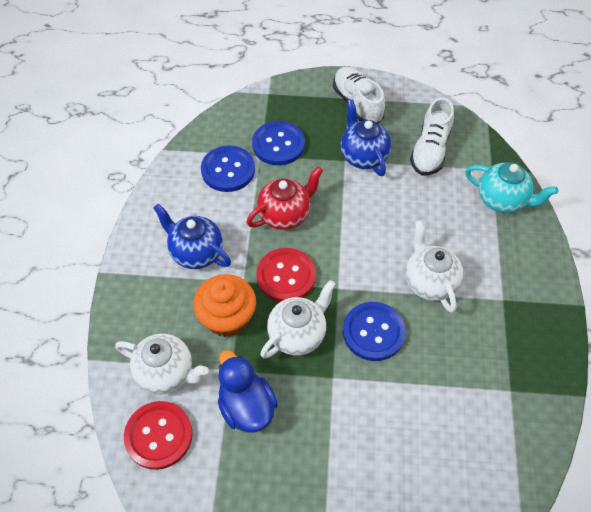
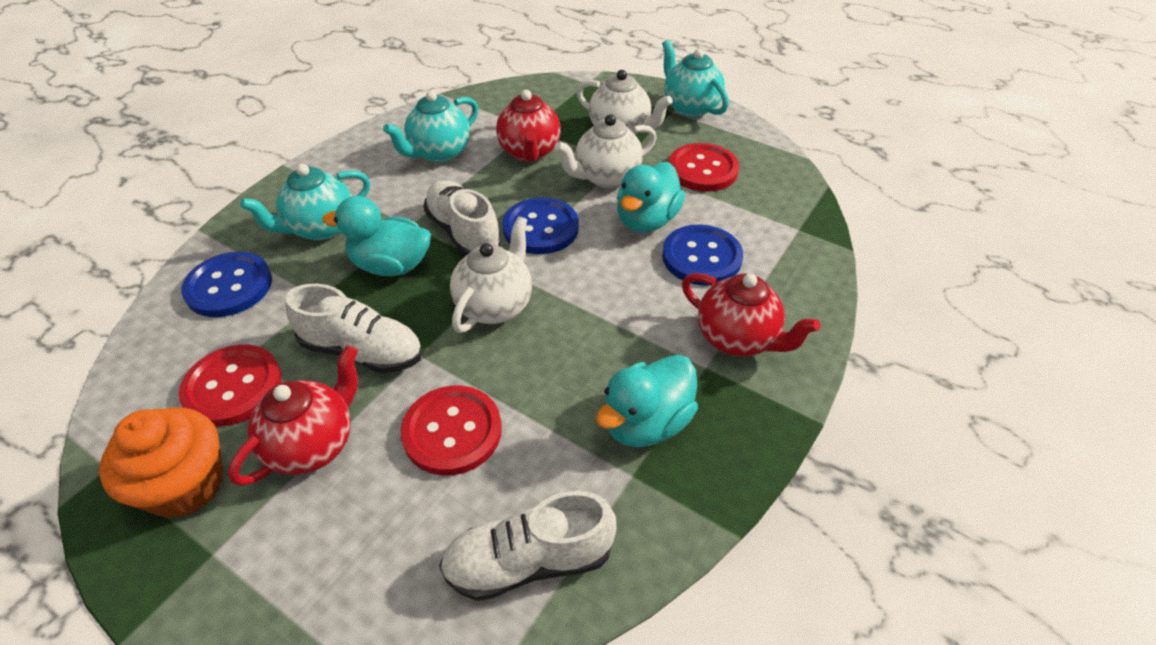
blue duck: [218,350,278,433] = 1 -> none = 0
blue teapot: [153,204,231,269] [341,99,391,176] = 2 -> none = 0
red button: [124,401,193,470] [256,248,316,302] = 2 -> [179,345,282,427] [401,385,502,476] [669,143,739,192] = 3
red teapot: [247,166,323,230] = 1 -> [228,346,358,486] [496,90,561,162] [682,273,820,356] = 3
turquoise duck: none = 0 -> [322,196,431,276] [596,355,698,447] [617,162,685,232] = 3
turquoise teapot: [465,162,558,213] = 1 -> [240,164,370,240] [383,91,478,163] [662,40,729,117] = 3
white shoe: [333,67,385,124] [410,97,454,175] = 2 -> [285,284,422,373] [423,180,502,256] [439,491,616,601] = 3

